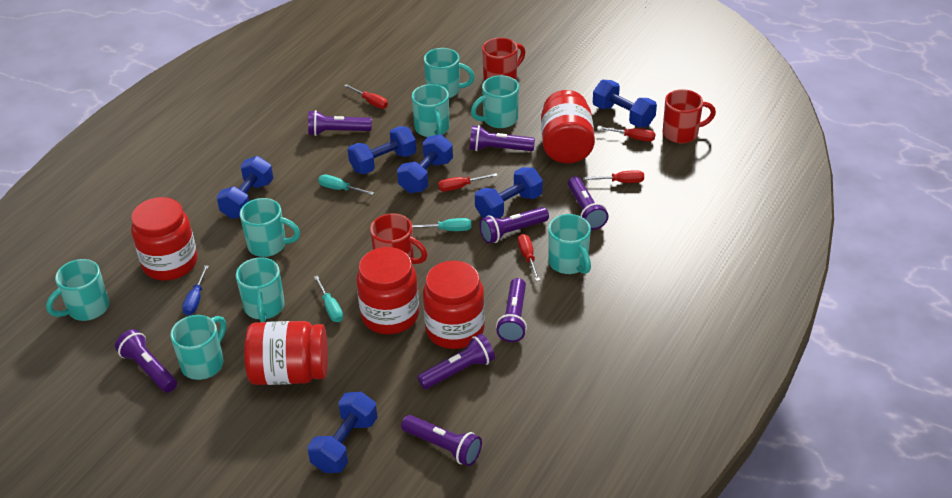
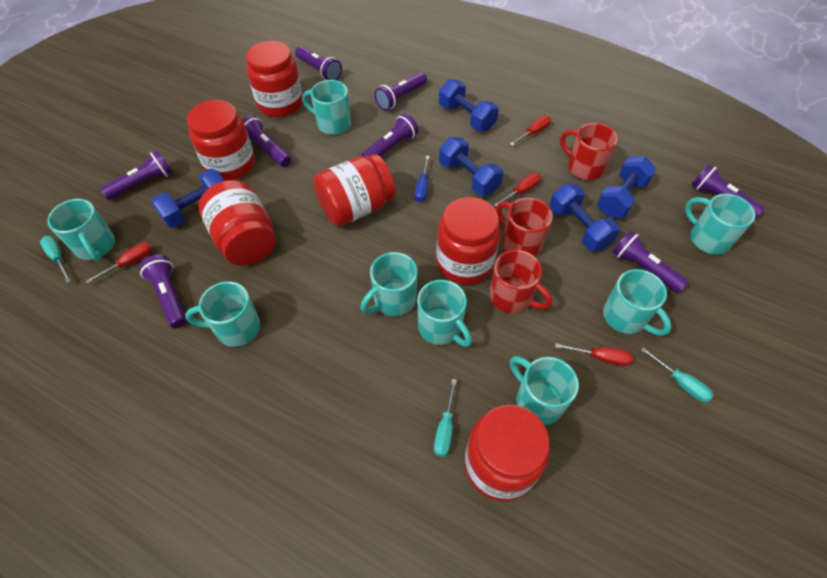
blue dumbbell: [216,156,273,219] [307,392,378,473] [348,126,416,174] [397,134,453,193] [475,167,543,218] [593,80,657,127] = 6 -> [151,169,225,228] [439,79,499,131] [439,137,503,196] [550,184,620,251] [597,156,656,218] = 5
red jar: [131,197,197,280] [244,321,328,385] [356,247,419,334] [423,261,485,349] [541,90,595,163] = 5 -> [187,100,255,181] [199,180,276,266] [246,41,303,117] [313,154,396,227] [436,197,500,285] [464,405,550,501] = 6
red screwdriver: [344,84,388,109] [438,173,498,192] [518,234,540,281] [583,170,644,183] [597,126,656,141] = 5 -> [86,242,152,284] [494,173,541,207] [510,115,551,146] [555,343,633,366] = 4

